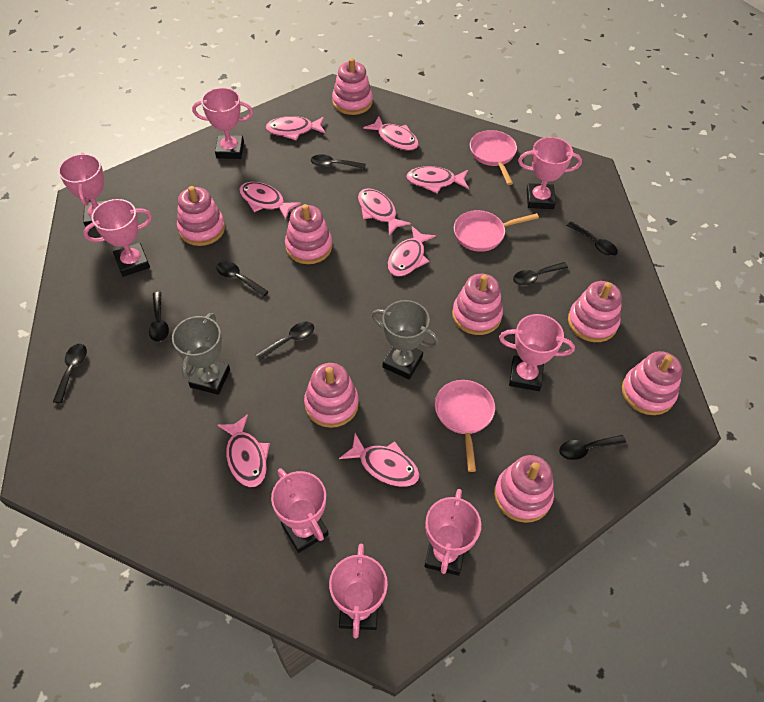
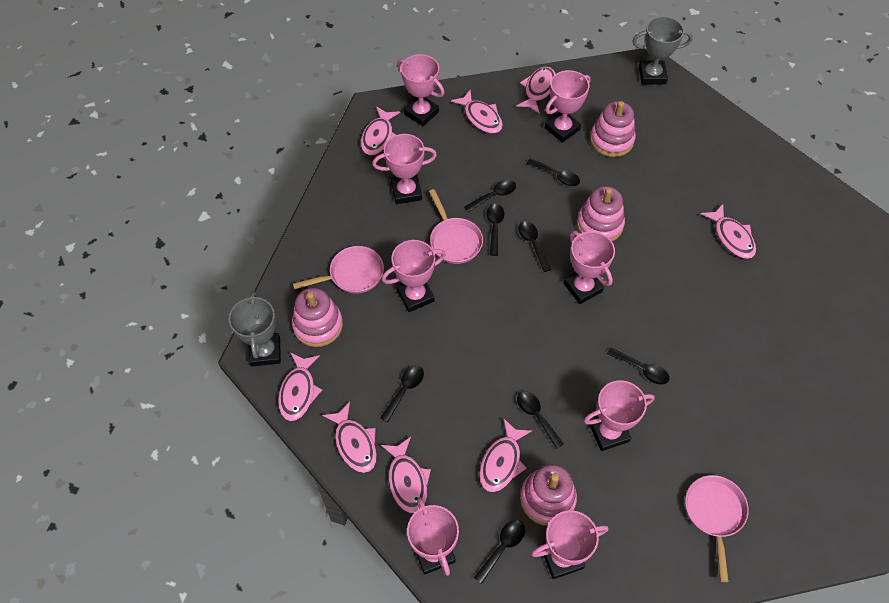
pink stacking toy: [177,186,225,246] [285,204,332,264] [304,363,359,428] [332,58,373,115] [452,274,503,335] [494,455,554,523] [568,281,622,342] [622,351,683,415] = 8 -> [292,288,343,347] [520,464,577,526] [577,186,625,241] [590,101,636,157] = 4

